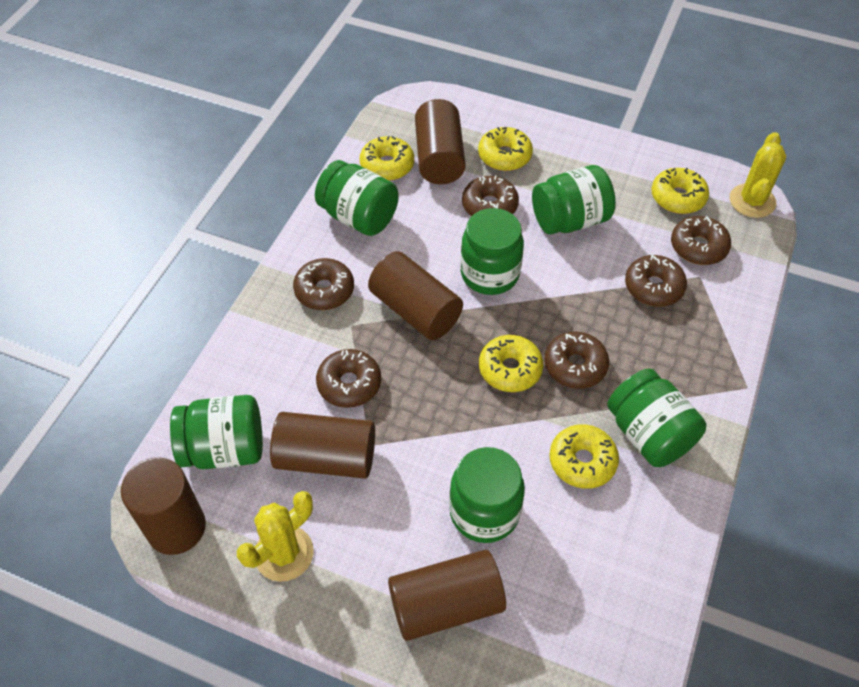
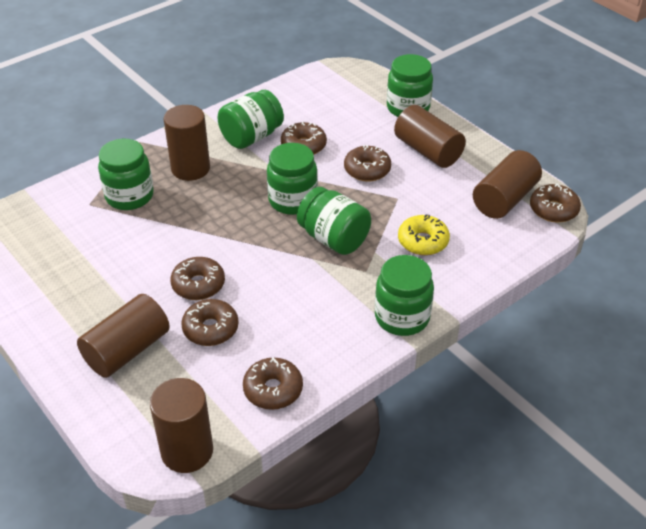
yellow cactus: [237,491,314,582] [730,132,786,218] = 2 -> none = 0
yellow donut: [360,136,414,181] [478,127,533,171] [479,335,543,392] [549,424,619,489] [651,168,709,214] = 5 -> [398,214,450,255] = 1

